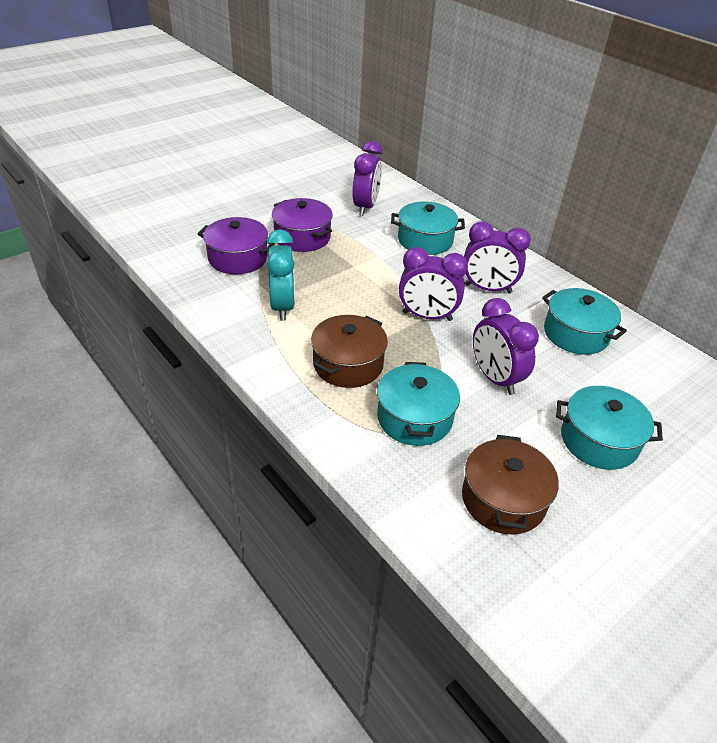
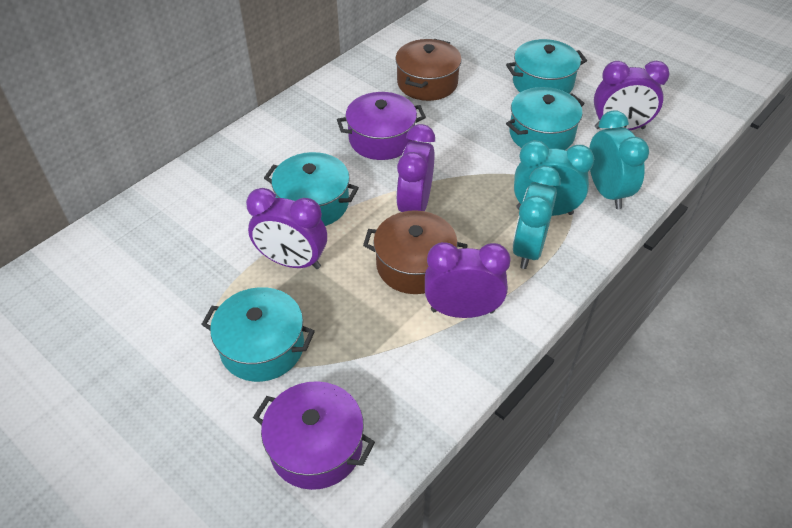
turquoise clock: [267,229,295,321] = 1 -> [512,166,561,269] [514,140,594,216] [589,111,649,209] = 3

